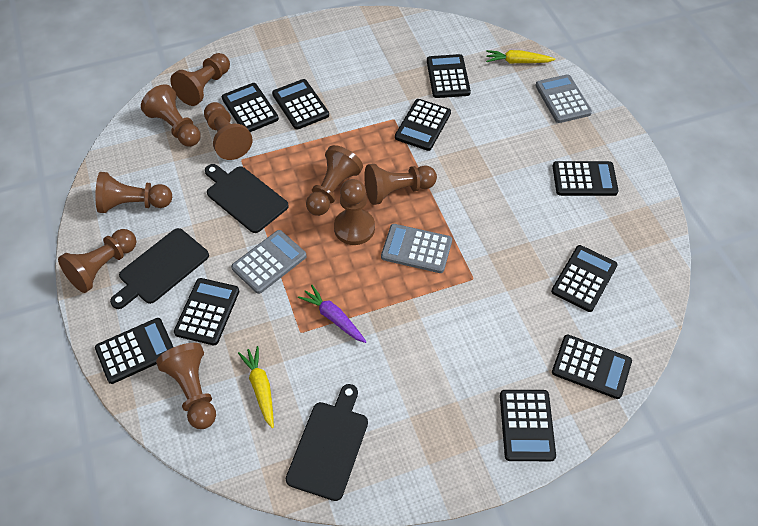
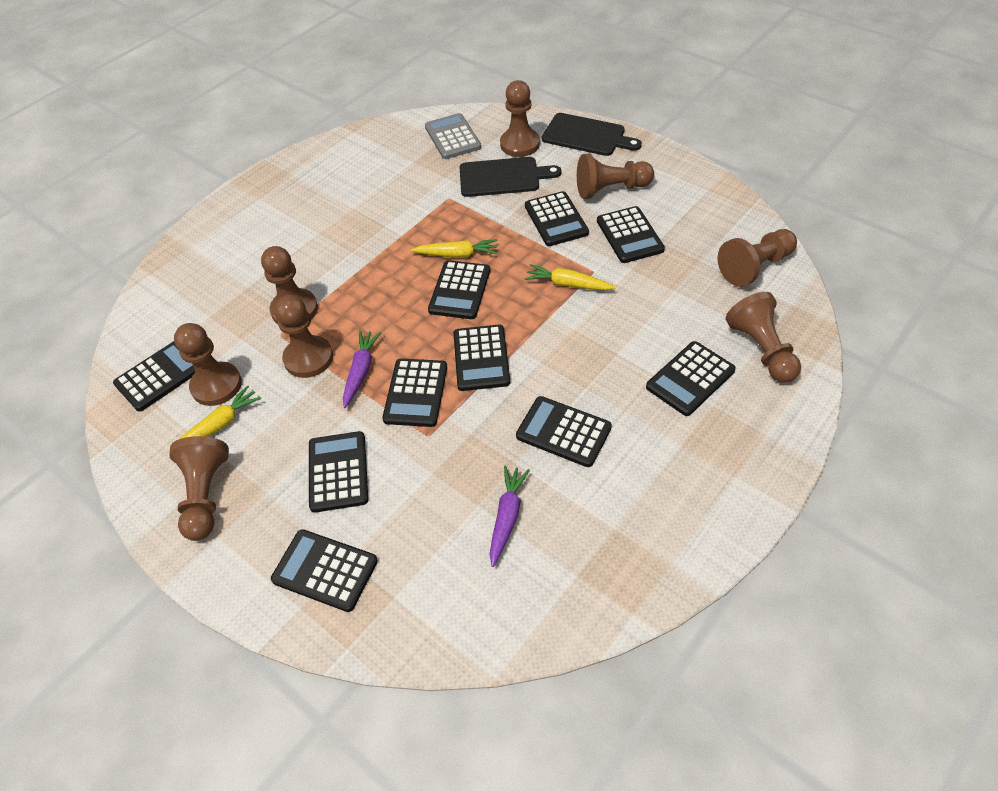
black cutting board: [110,228,209,309] [205,164,289,233] [286,384,368,501] = 3 -> [460,157,562,197] [542,113,642,156] = 2
brown pawn: [58,229,136,293] [95,172,172,213] [141,84,201,147] [156,343,216,429] [170,53,230,106] [204,102,252,160] [306,145,363,216] [334,179,375,245] [364,164,437,205] = 9 -> [169,436,229,541] [174,323,242,406] [261,246,318,324] [274,295,333,378] [500,80,540,157] [577,154,654,199] [718,229,797,287] [726,292,801,383] = 8
grey calculator: [231,230,307,294] [381,224,452,273] [535,74,592,123] = 3 -> [425,113,481,159] = 1
purple carrot: [298,285,366,343] = 1 -> [343,330,381,408] [490,466,530,567] = 2
yellow carrot: [238,346,274,428] [486,50,556,64] = 2 -> [168,386,261,454] [411,239,498,258] [525,264,616,290] = 3

